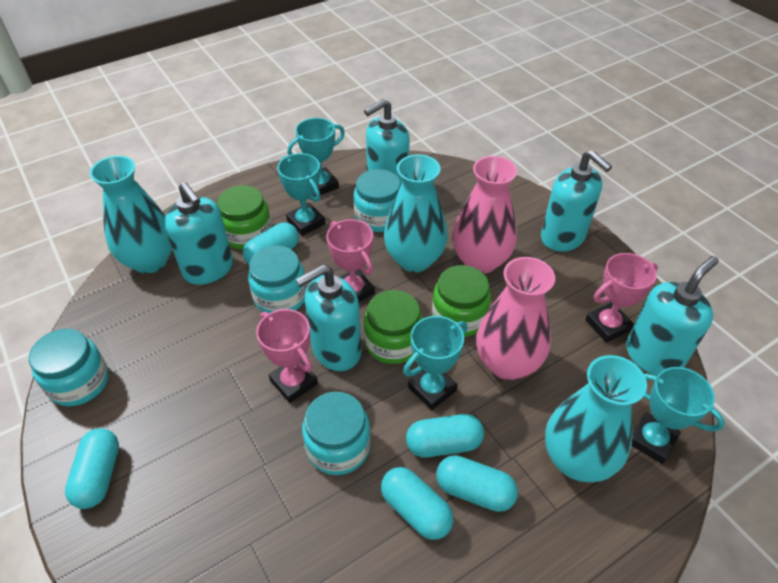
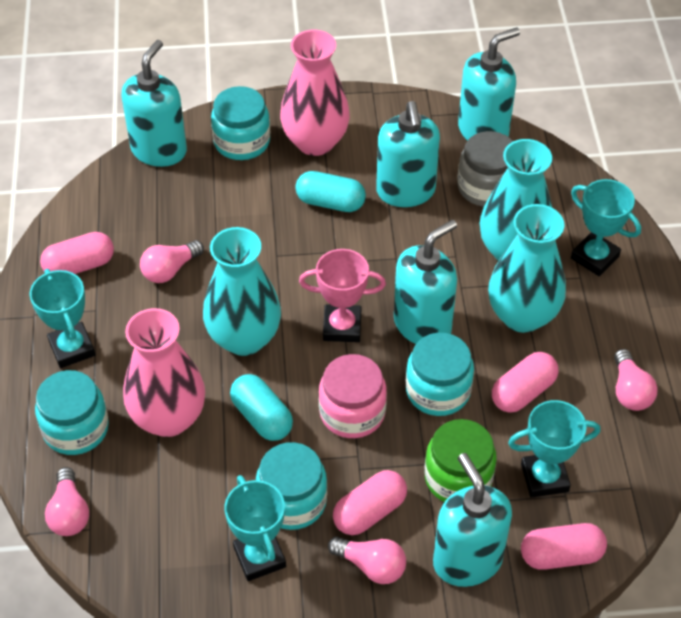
green jar: [217,185,272,250] [364,290,423,364] [432,265,491,337] = 3 -> [425,419,497,502] = 1
grey jar: none = 0 -> [457,131,513,207] = 1
pink capsule: none = 0 -> [40,232,114,274] [333,470,407,535] [492,352,558,413] [521,523,607,570] = 4
pink jar: none = 0 -> [319,354,387,438] = 1
pink light bulb: none = 0 -> [45,467,89,536] [140,240,204,283] [328,536,406,584] [614,349,657,411] = 4
pink trophy: [256,309,318,403] [327,219,375,302] [585,253,658,342] = 3 -> [299,249,386,342] = 1
turquoise capsule: [65,428,119,509] [243,222,299,264] [381,467,454,540] [406,414,484,457] [436,455,518,512] = 5 -> [230,374,293,441] [295,171,366,212] = 2

